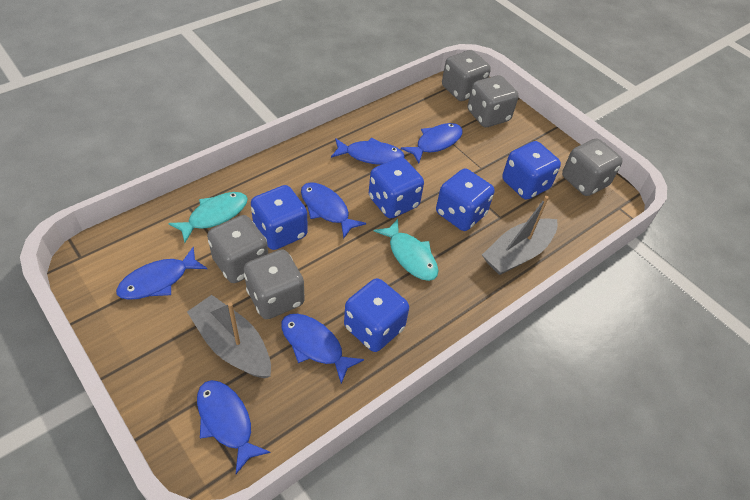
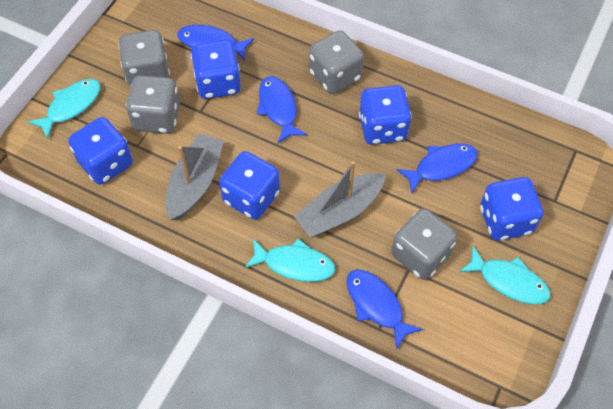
blue fish: [116,247,207,300] [197,380,271,474] [281,314,364,384] [301,182,366,238] [331,138,405,165] [401,123,463,163] = 6 -> [177,25,254,60] [257,76,307,143] [347,269,423,349] [396,144,478,193] = 4
grey dice: [207,215,268,283] [244,249,305,319] [442,50,491,101] [468,75,518,127] [562,138,623,196] = 5 -> [118,30,170,88] [126,75,180,134] [309,30,364,94] [391,208,457,280] = 4
turquoise fish: [168,192,248,242] [374,219,438,281] = 2 -> [28,79,101,139] [244,239,335,282] [459,246,550,304] = 3

